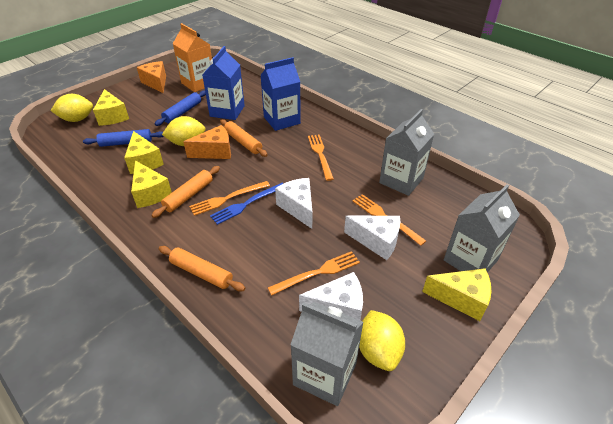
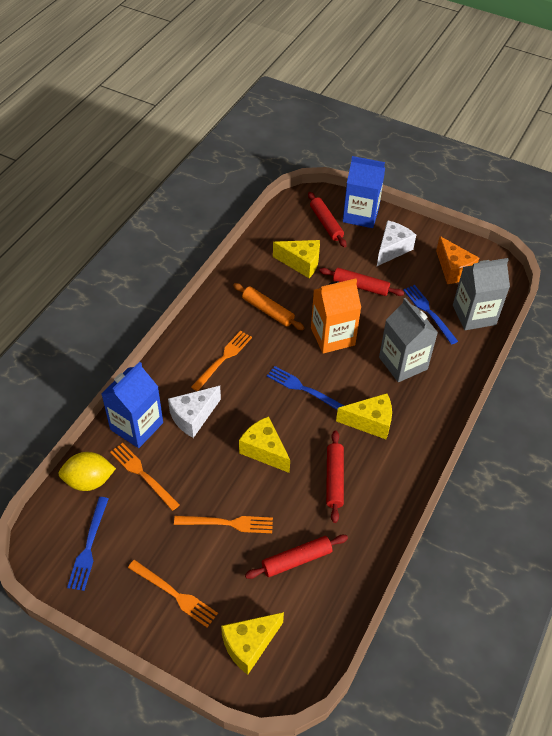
blue fork: [210,183,284,225] = 1 -> [67,497,109,591] [267,366,344,410] [403,285,458,345] = 3
blue rolling pin: [83,129,164,147] [155,91,206,126] = 2 -> none = 0
grey carton: [290,302,363,406] [379,109,434,196] [444,184,520,273] = 3 -> [379,298,438,382] [453,258,510,330] = 2
orange cheese: [137,61,166,93] [183,125,231,159] = 2 -> [436,236,479,284] = 1
orange rolling pin: [151,166,220,218] [159,246,245,291] [220,119,268,157] = 3 -> [233,283,304,330] = 1
red rolling pin: none = 0 -> [245,535,348,579] [308,192,347,247] [319,268,404,296] [326,430,344,523] = 4
white cheese: [275,178,313,229] [299,272,363,320] [344,215,400,260] = 3 -> [168,386,221,438] [377,220,416,266] = 2
yellow lemon: [51,94,93,122] [162,116,205,146] [359,310,405,371] = 3 -> [58,452,116,491] = 1

